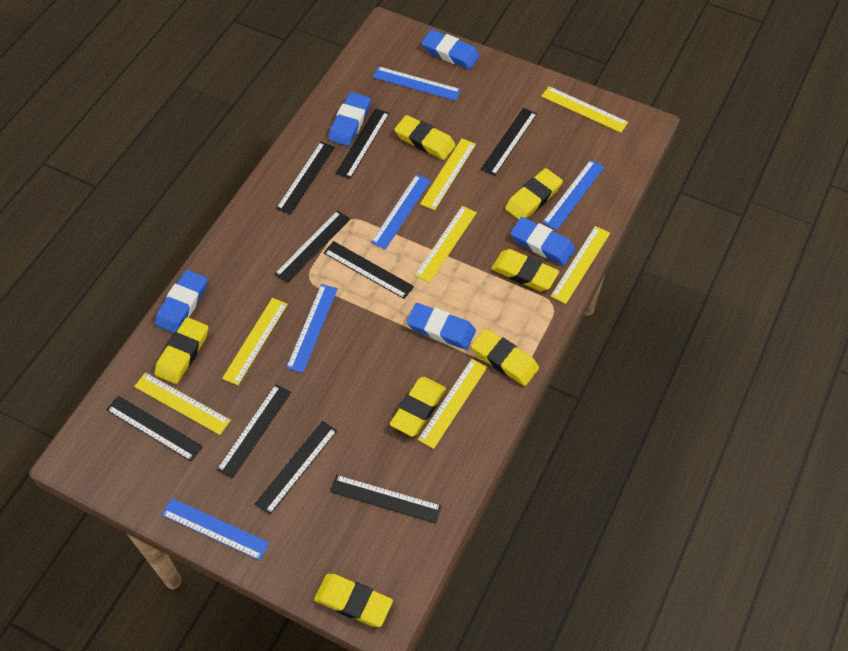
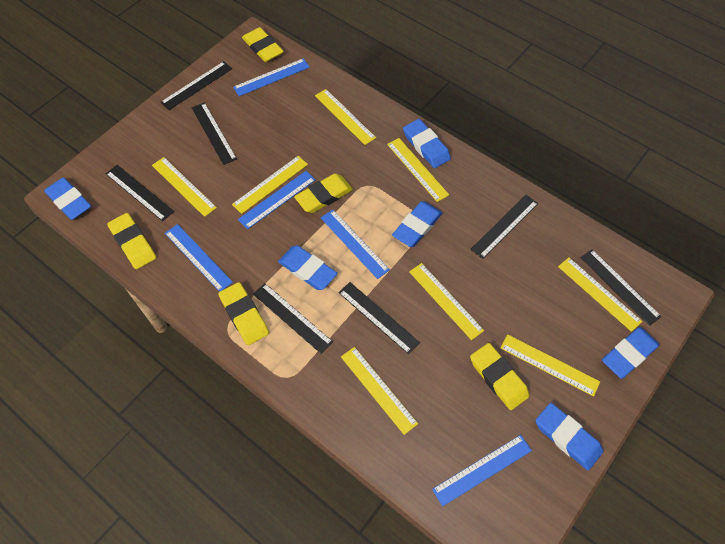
black ruler: [106,396,203,461] [217,384,291,479] [255,421,337,515] [274,210,350,283] [276,142,335,215] [324,241,414,299] [330,475,442,523] [336,108,390,179] [481,108,537,176] = 9 -> [106,165,174,221] [161,61,232,110] [192,102,237,165] [253,283,333,354] [338,282,420,354] [470,195,538,259] [580,249,661,326] = 7
blue eraser: [155,270,207,333] [328,92,371,146] [407,303,476,350] [421,30,480,69] [510,217,575,266] = 5 -> [44,177,91,220] [278,245,337,290] [392,201,442,247] [403,119,451,168] [535,403,603,470] [602,327,660,379] = 6
yellow eraser: [155,317,208,384] [314,574,393,627] [390,377,446,437] [394,115,456,160] [471,329,539,386] [491,249,559,291] [505,168,563,220] = 7 -> [107,213,156,269] [218,282,269,345] [242,27,284,62] [294,174,353,213] [470,343,530,410] = 5
yellow ruler: [134,373,231,435] [222,298,288,385] [415,206,477,283] [418,359,487,449] [420,138,476,210] [541,86,628,133] [551,226,610,304] = 7 -> [152,157,217,217] [232,156,308,214] [315,89,376,145] [341,347,418,435] [387,138,449,202] [409,263,484,340] [500,334,600,397] [558,258,642,332] = 8

